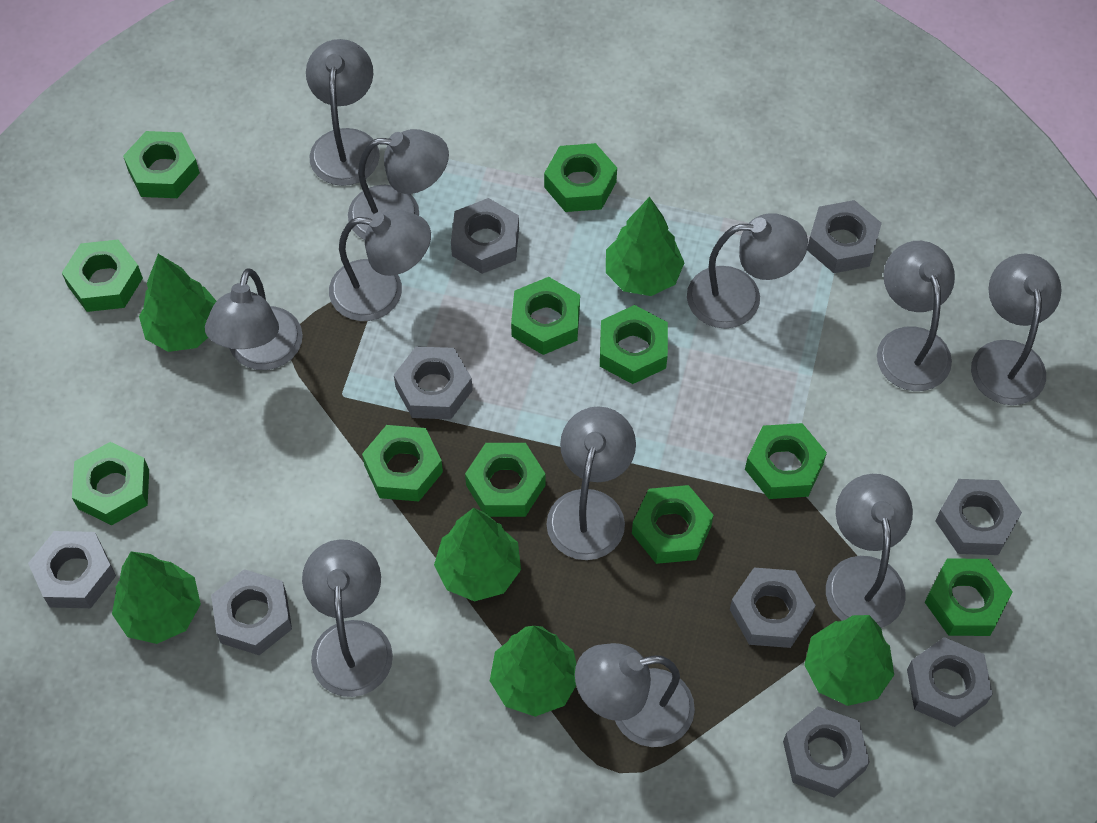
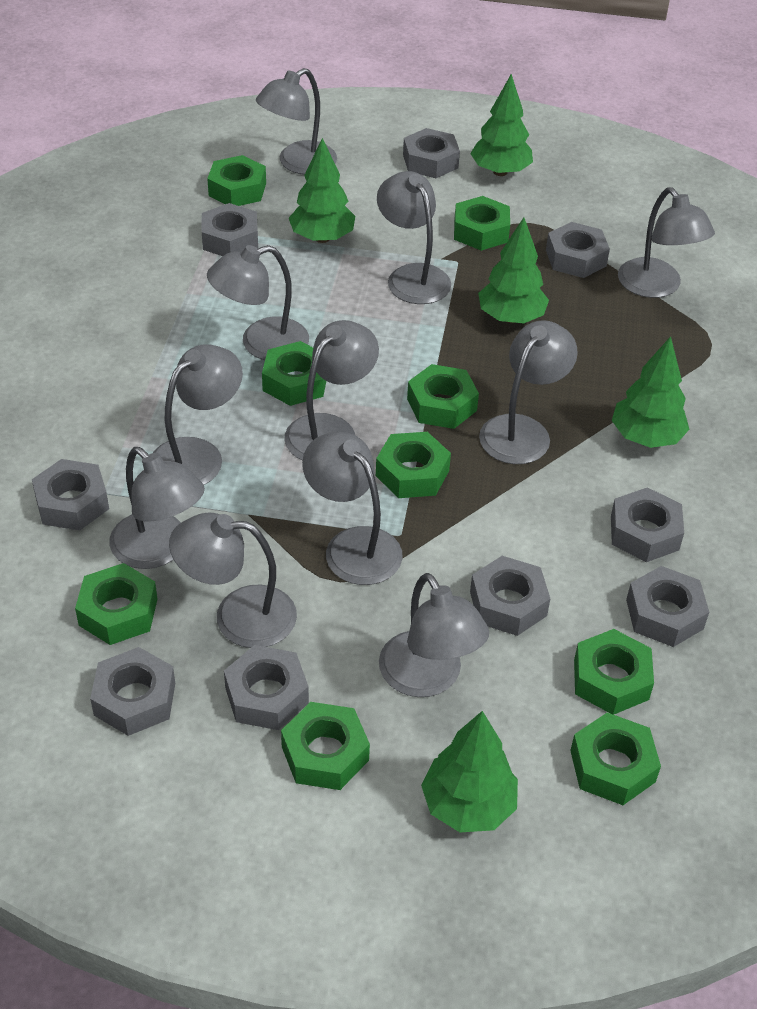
green nut: [62,240,143,312] [72,442,149,525] [123,131,200,198] [362,425,443,501] [465,443,546,517] [511,277,580,355] [544,143,617,212] [600,305,668,384] [632,485,714,564] [745,423,827,499] [925,559,1013,636] = 11 -> [75,563,158,645] [207,155,266,206] [262,341,326,406] [281,702,370,790] [376,432,451,498] [407,364,479,429] [454,196,510,251] [570,712,661,805] [574,629,654,715] = 9
green tree: [112,551,201,644] [139,254,216,352] [434,508,521,601] [490,626,576,717] [606,197,685,296] [804,615,894,706] = 6 -> [289,138,355,243] [421,711,518,832] [470,74,533,176] [478,217,549,323] [612,336,689,448] = 5

